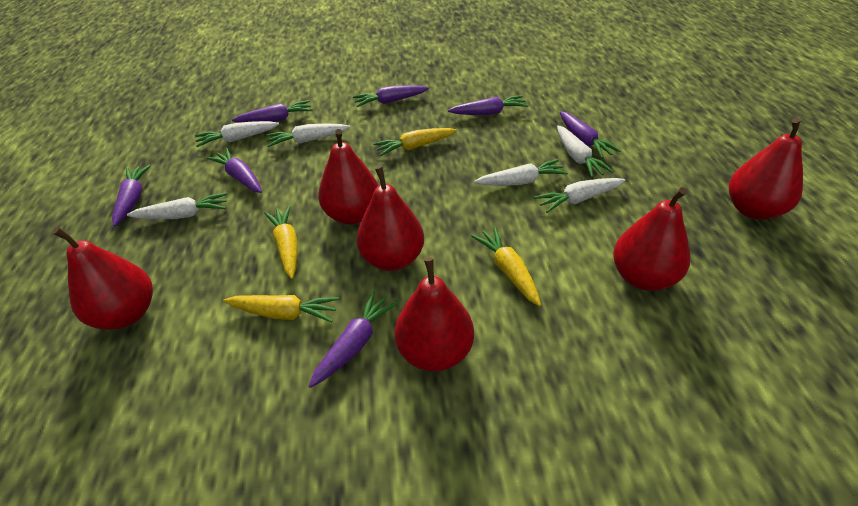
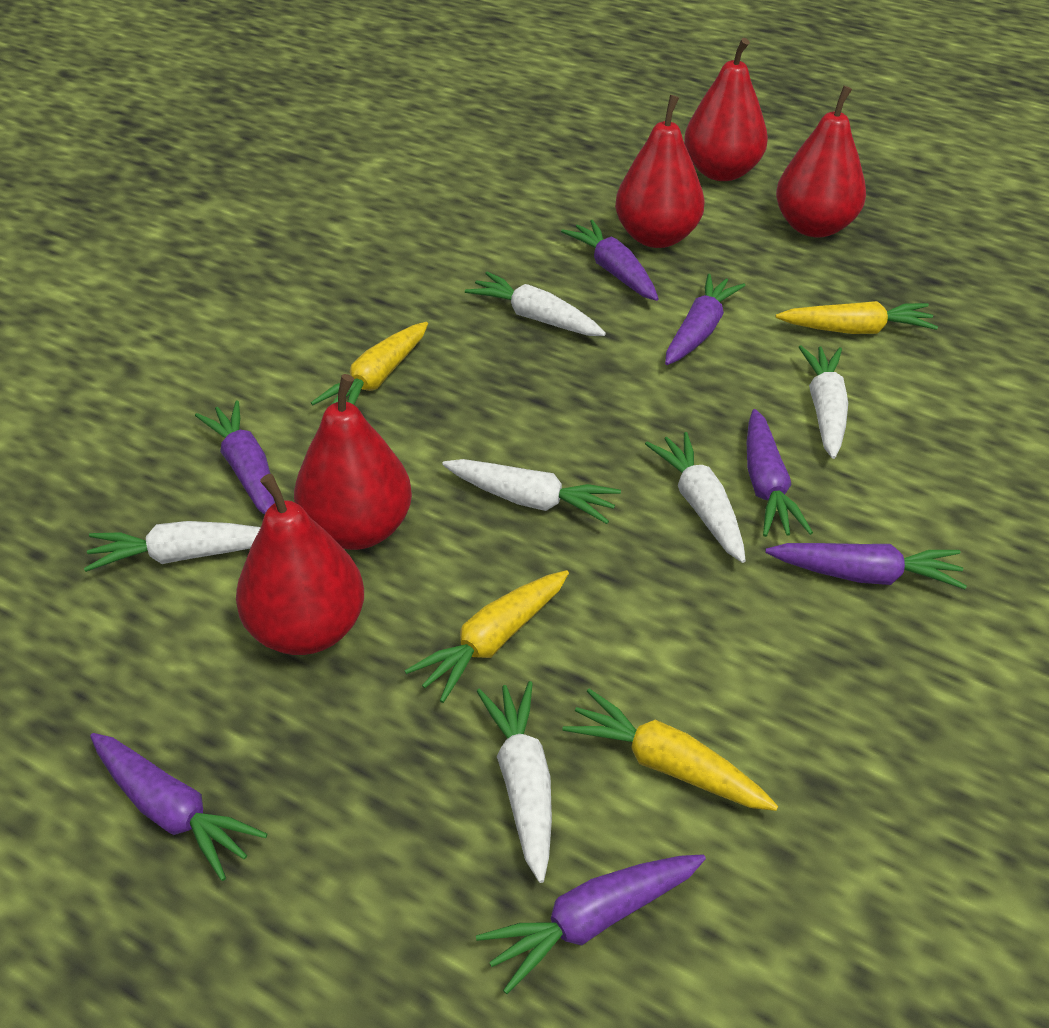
red pear: [53,227,153,330] [318,129,379,225] [357,166,424,271] [395,257,474,372] [613,187,690,291] [729,118,803,220] = 6 -> [236,474,364,655] [294,374,412,550] [615,95,704,248] [684,38,768,181] [776,86,866,238] = 5

